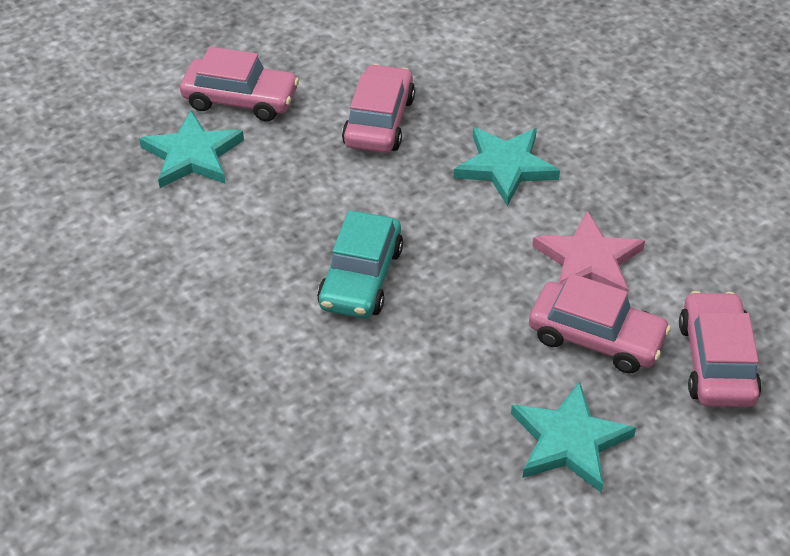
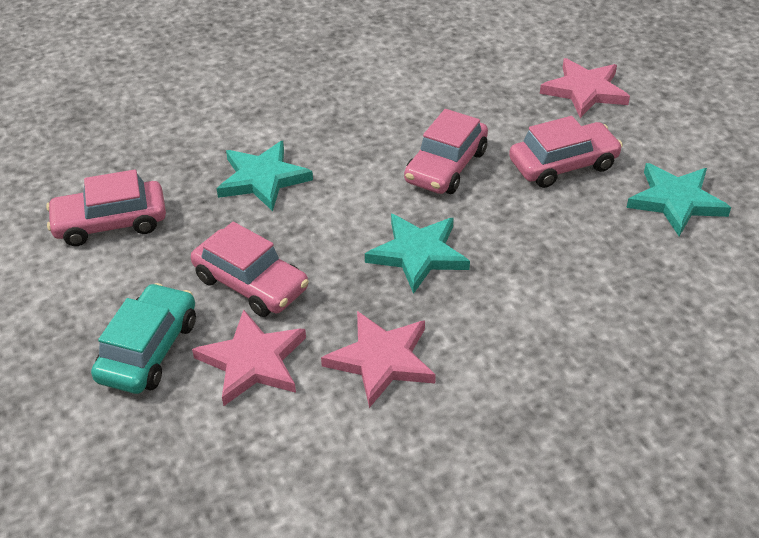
pink star: [532,211,645,296] = 1 -> [192,310,306,406] [321,311,436,408] [540,58,630,118] = 3

